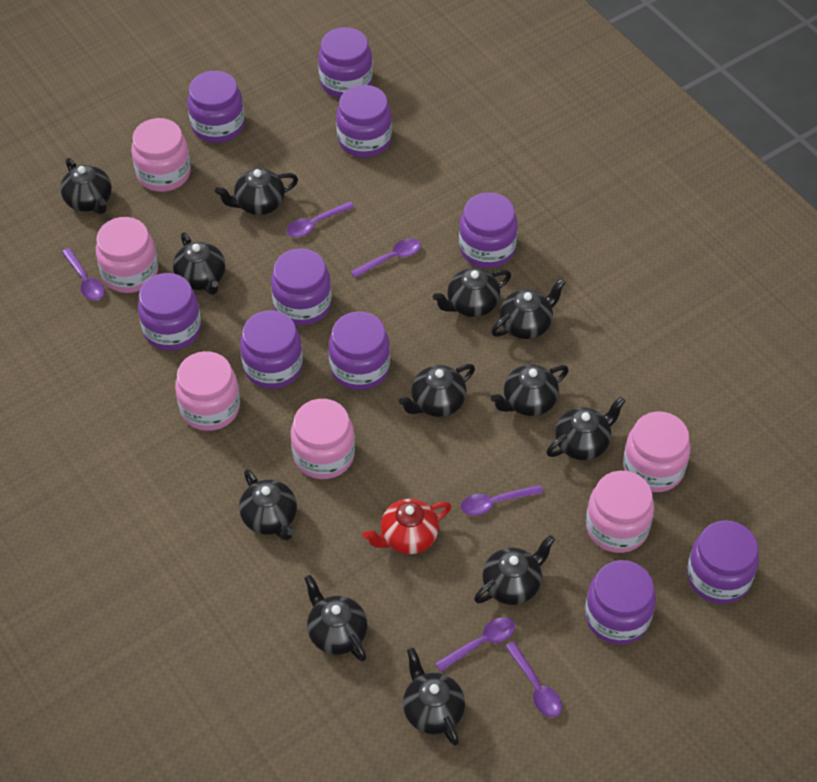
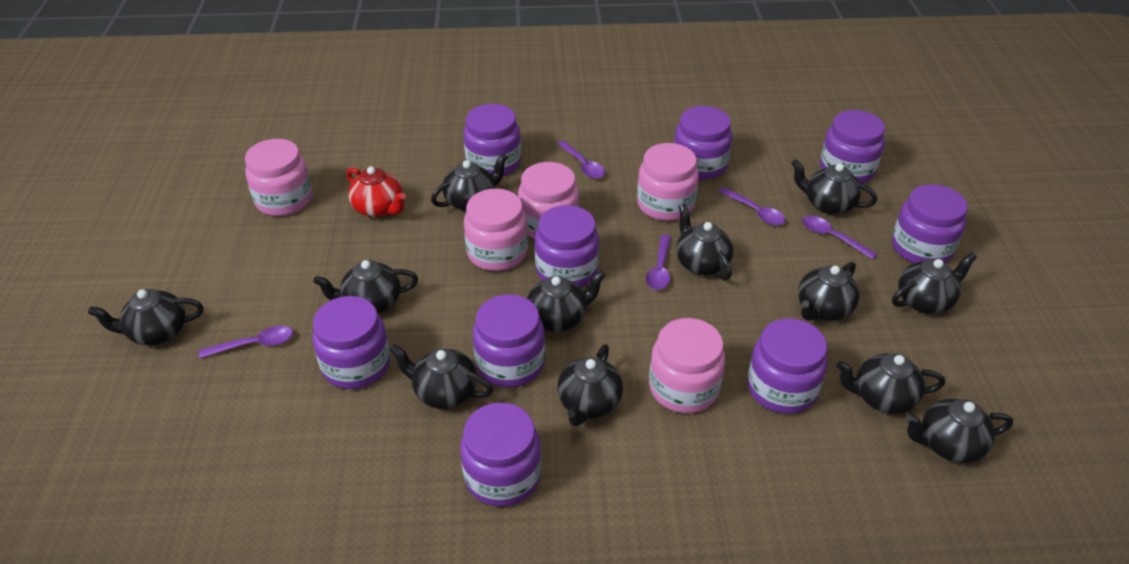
pink jar: [96,217,158,293] [131,118,191,192] [175,351,240,431] [291,399,355,479] [586,471,654,553] [623,412,691,492] = 6 -> [245,139,312,216] [464,189,528,271] [518,162,579,239] [637,143,699,221] [649,318,725,413] = 5
purple jar: [138,273,201,351] [187,71,245,143] [240,310,303,389] [271,248,332,325] [318,27,373,98] [329,312,390,390] [336,85,392,158] [459,192,518,268] [585,560,656,645] [687,520,759,604] = 10 -> [312,296,390,389] [460,403,541,507] [464,104,521,176] [473,294,545,387] [534,205,599,287] [674,106,732,180] [747,318,828,414] [820,110,885,184] [892,184,968,263] = 9
purple spoon: [62,248,105,300] [286,201,354,237] [350,238,421,278] [435,617,515,672] [461,485,543,516] [505,641,562,717] = 6 -> [199,326,293,358] [557,140,605,179] [646,235,671,290] [718,187,785,226] [802,215,877,260] = 5

